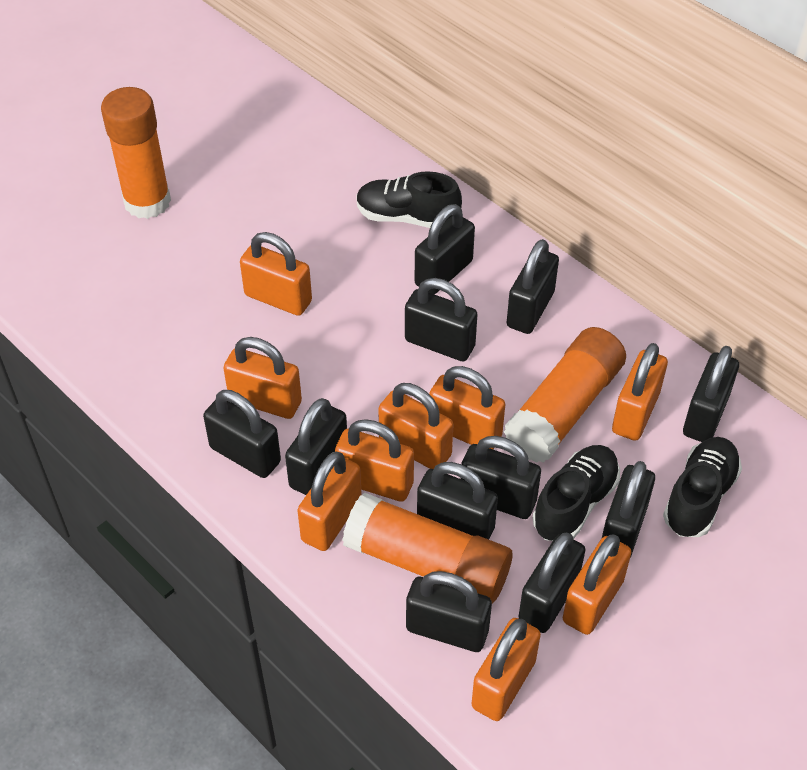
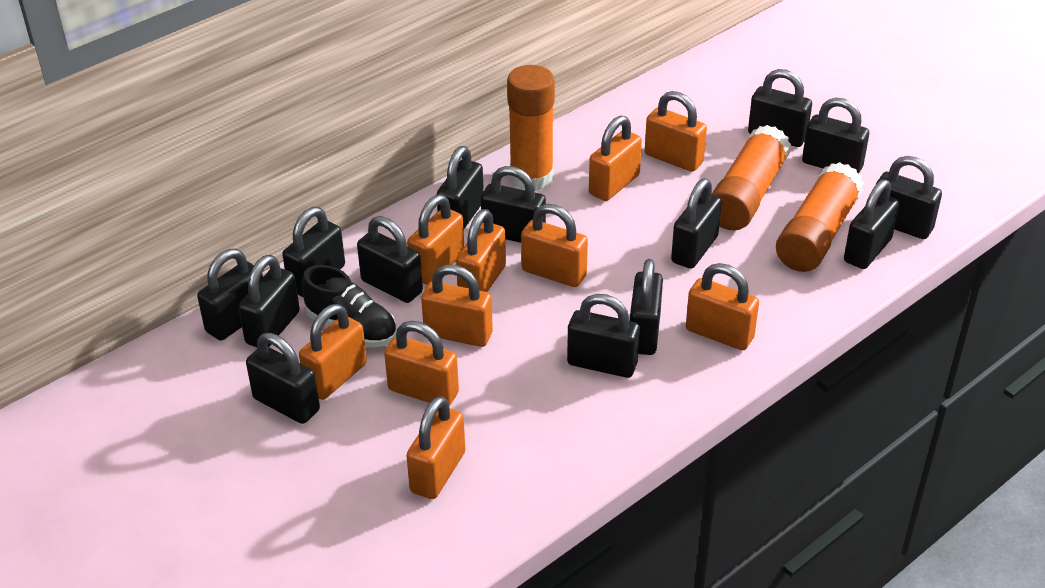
black padlock: [203,390,281,478] [285,398,347,495] [405,278,478,362] [406,571,492,652] [415,204,475,294] [417,462,498,540] [461,436,541,519] [507,239,559,334] [519,533,586,633] [602,461,655,558] [683,346,739,442] = 11 -> [197,249,263,341] [238,255,300,347] [246,333,320,424] [282,207,345,297] [357,216,423,303] [436,146,484,229] [481,166,546,243] [567,294,640,378] [630,259,663,355] [671,178,722,269] [748,69,812,147] [802,98,869,174] [844,179,899,269] [876,156,942,239] = 14
black shoe: [356,171,462,228] [532,445,620,541] [663,437,742,537] = 3 -> [302,265,397,348] = 1
orange padlock: [223,337,302,419] [240,232,312,316] [297,452,362,551] [335,419,414,502] [378,383,454,469] [429,366,505,449] [472,618,541,721] [563,535,632,635] [612,343,668,441] = 9 -> [299,304,367,400] [384,321,459,406] [406,396,465,499] [407,195,464,285] [421,264,493,347] [456,209,506,292] [521,204,588,287] [589,116,642,201] [645,91,707,172] [686,263,759,350] = 10

